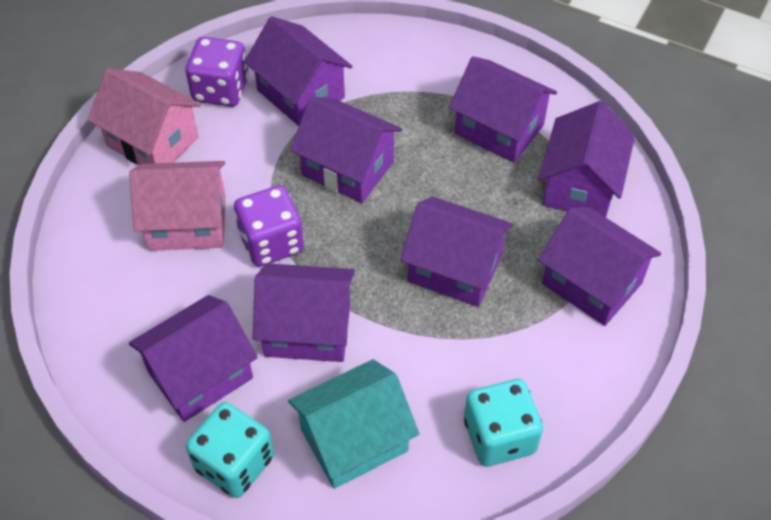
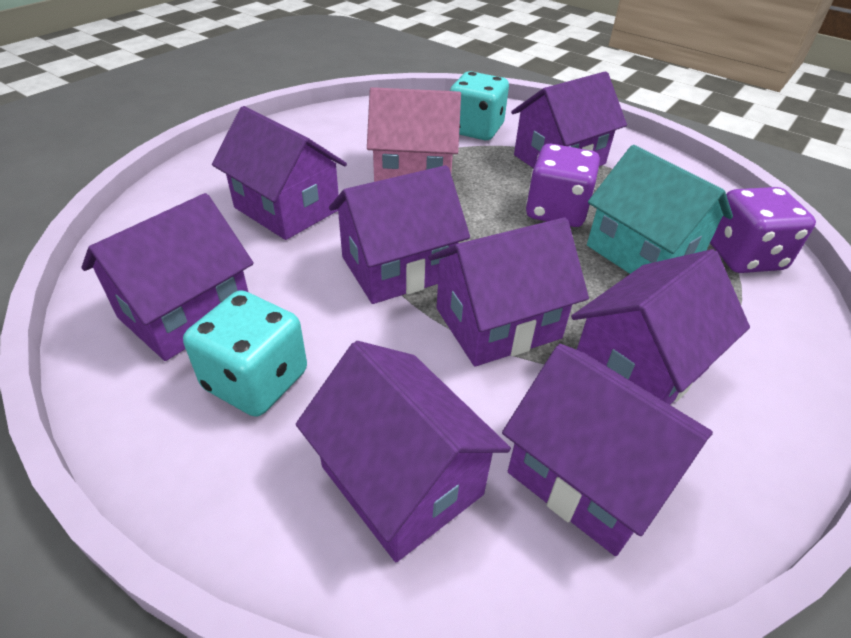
pink house: [88,69,201,165] [129,161,226,251] = 2 -> [367,87,461,182] = 1

